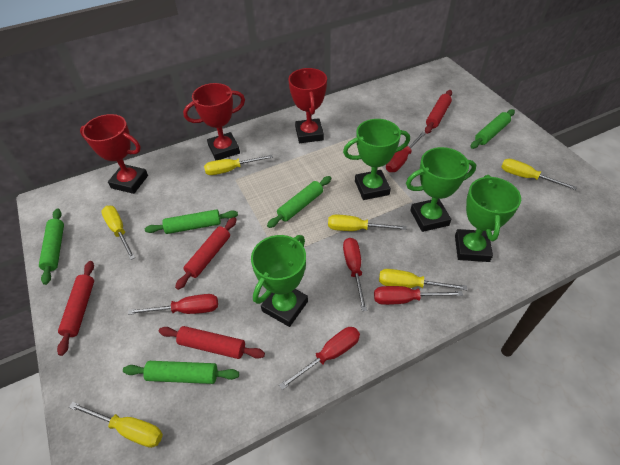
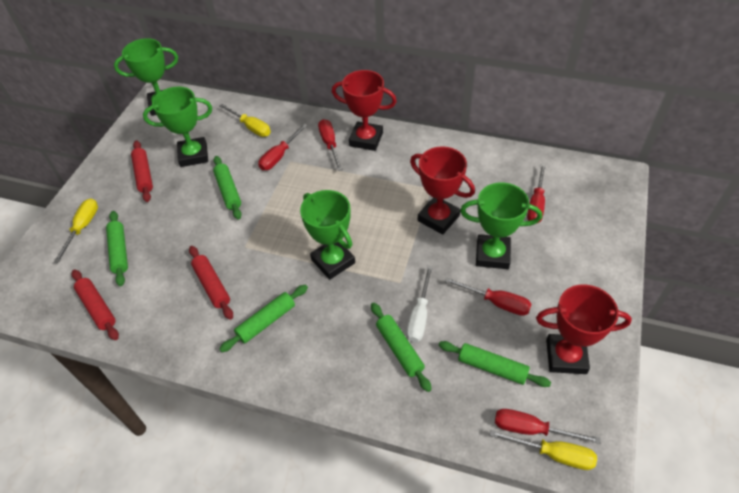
red rolling pin: [57,261,94,356] [159,326,265,359] [175,217,237,290] [425,90,452,134] = 4 -> [72,269,119,340] [131,140,153,202] [189,246,233,320] = 3
white screwdriver: none = 0 -> [407,266,433,343] = 1
yellow screwdriver: [69,402,163,448] [101,206,135,260] [204,155,273,175] [328,215,407,231] [379,269,467,290] [501,159,577,190] = 6 -> [54,199,98,263] [219,104,271,137] [489,430,597,470] = 3

